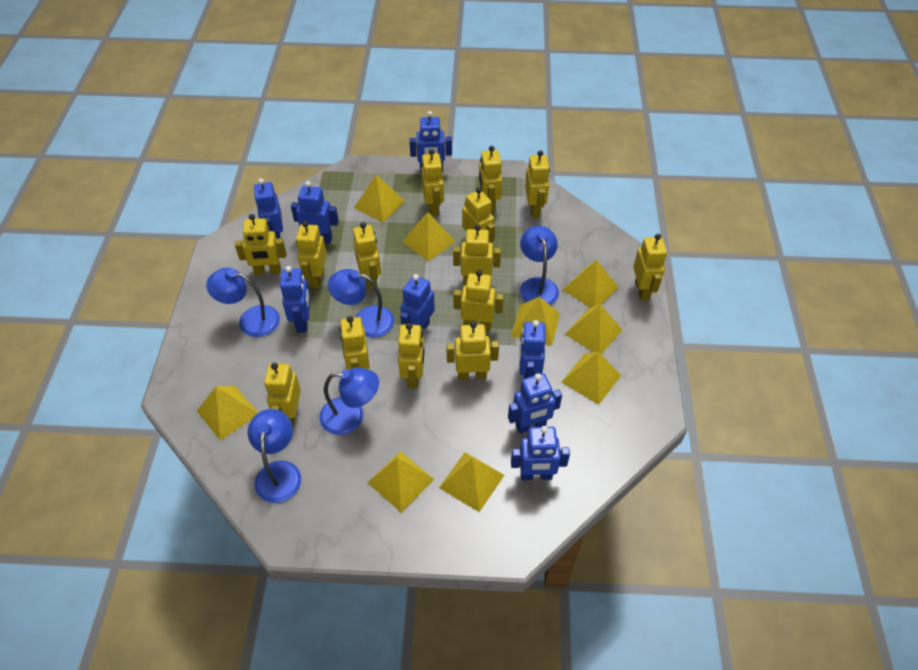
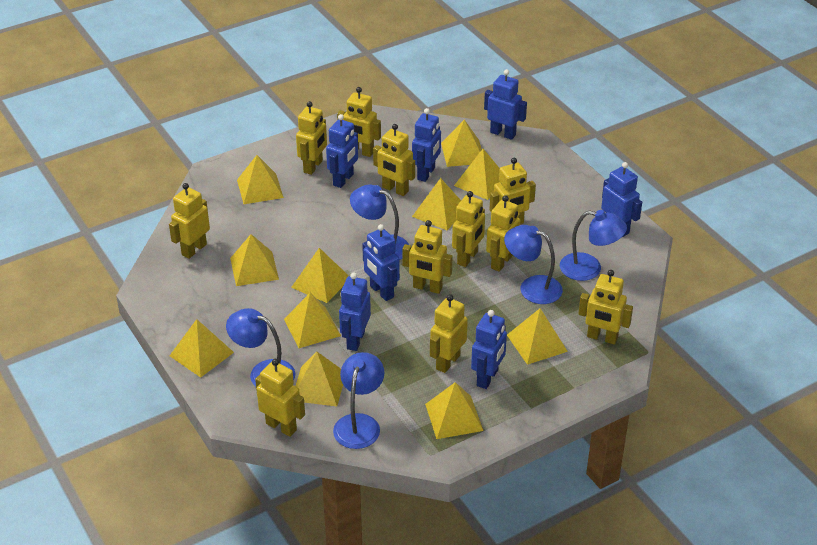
blue robot: [254,179,283,239] [280,266,310,333] [291,181,339,244] [400,274,435,330] [409,111,452,173] [508,373,562,434] [511,426,570,480] [519,320,546,379] = 8 -> [326,114,358,188] [339,272,371,351] [362,224,400,301] [412,108,441,182] [471,310,507,389] [484,69,527,140] [601,162,642,237] = 7
yellow pyramid: [197,386,258,441] [354,175,405,222] [367,451,435,512] [402,212,456,262] [439,452,504,512] [511,297,560,345] [562,352,621,405] [563,260,618,308] [565,304,623,354] = 9 -> [170,319,234,378] [230,234,279,286] [237,155,284,204] [284,293,341,348] [291,248,349,303] [296,351,343,406] [412,178,461,230] [425,382,483,439] [441,119,482,167] [454,149,500,200] [507,308,568,365] = 11
yellow robot: [235,214,287,275] [264,363,301,427] [296,221,327,288] [340,316,370,370] [353,222,381,290] [398,323,425,389] [421,149,444,216] [446,321,499,380] [453,225,501,285] [453,270,504,331] [462,187,495,243] [479,146,502,212] [525,150,550,217] [633,234,667,301] = 14 -> [169,183,210,259] [255,359,305,437] [296,101,327,175] [337,87,381,157] [373,124,415,196] [403,220,452,294] [430,294,468,373] [452,191,485,267] [486,195,520,272] [489,158,536,224] [578,270,633,345] = 11

